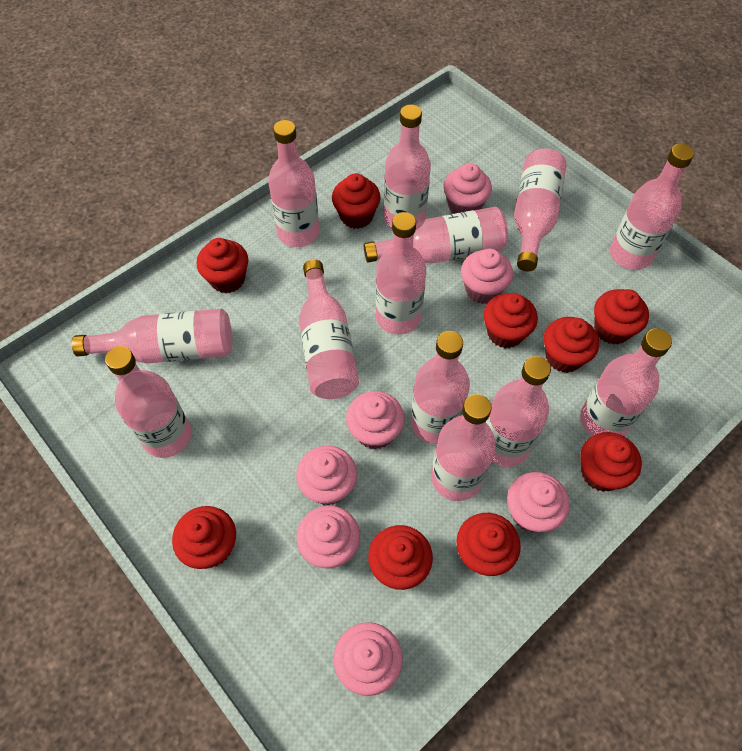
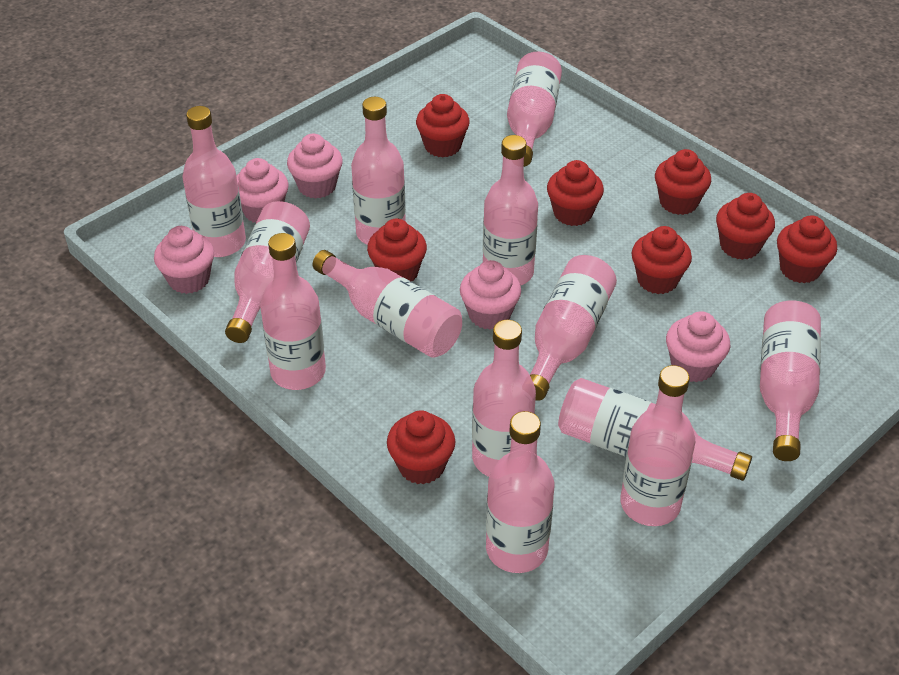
pink cupcake: [296,445,357,506] [296,505,360,568] [334,622,403,696] [346,391,404,450] [443,163,492,214] [461,249,513,304] [507,472,570,533] = 7 -> [154,226,214,294] [236,158,289,222] [287,134,343,199] [460,260,521,330] [666,311,730,382] = 5
red cupcake: [172,506,236,569] [197,238,248,293] [332,173,381,229] [368,525,433,590] [456,513,521,576] [483,293,538,348] [544,317,599,373] [580,432,642,492] [594,289,649,345] = 9 -> [367,219,427,281] [387,410,455,484] [416,94,470,157] [547,160,604,226] [632,226,692,294] [655,149,711,215] [716,193,775,260] [777,215,837,283] = 8

